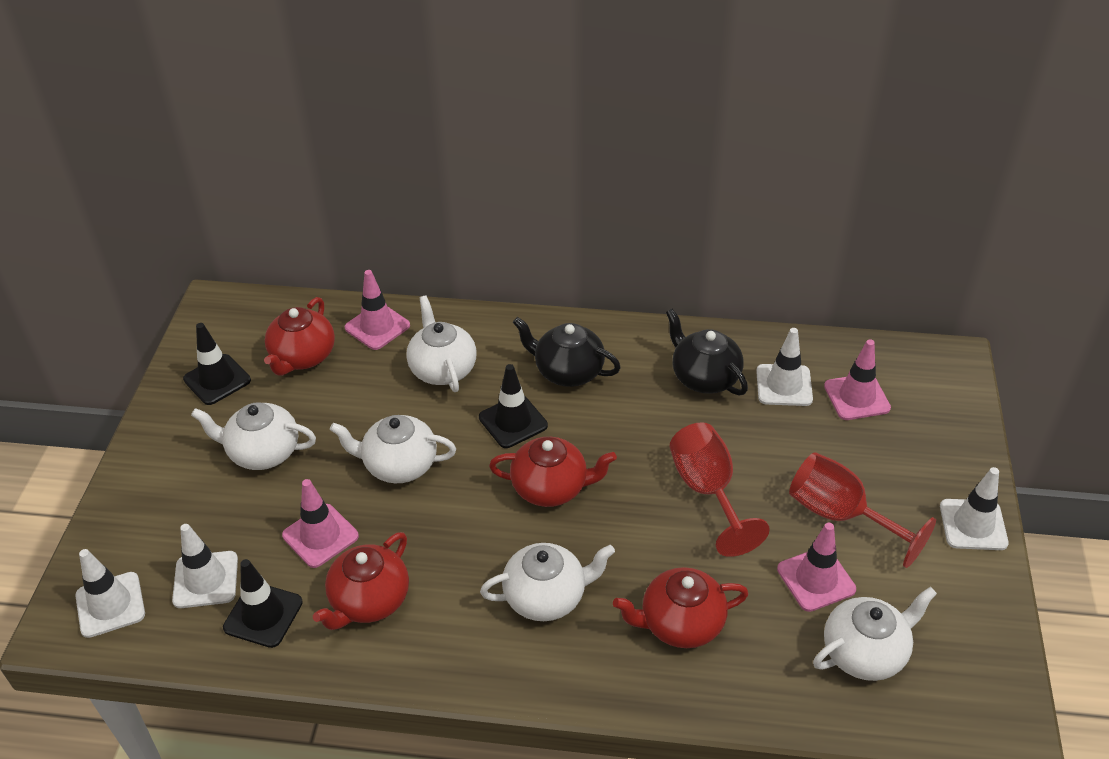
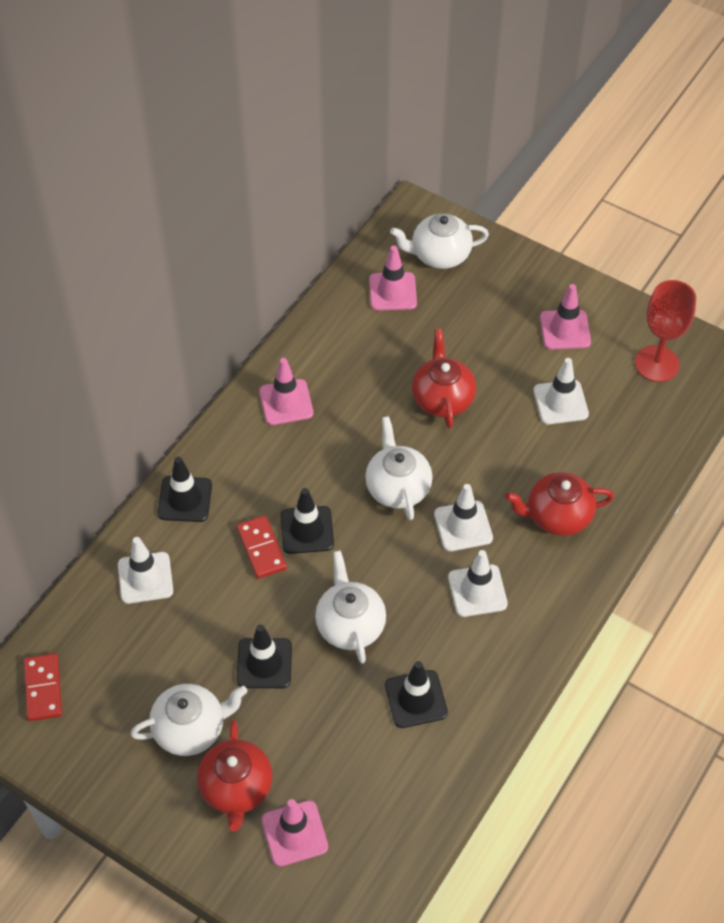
black teapot: [513,317,621,387] [666,309,748,395] = 2 -> none = 0
black traffic cone: [183,323,251,405] [223,559,303,648] [479,364,548,448] = 3 -> [158,457,212,522] [237,624,292,688] [280,488,334,554] [385,661,448,728] = 4
red domino: none = 0 -> [24,653,62,721] [237,515,287,579] = 2
red goblet: [670,422,770,557] [789,452,936,568] = 2 -> [635,280,696,382] = 1
red teapot: [264,297,335,376] [313,532,409,630] [489,437,617,507] [613,567,749,648] = 4 -> [197,720,273,831] [412,329,476,428] [505,472,614,536] = 3
white teapot: [191,402,316,470] [330,415,456,483] [406,296,477,392] [480,543,615,621] [813,587,937,681] = 5 -> [130,684,247,756] [315,551,386,664] [365,416,432,520] [390,214,489,269] = 4

